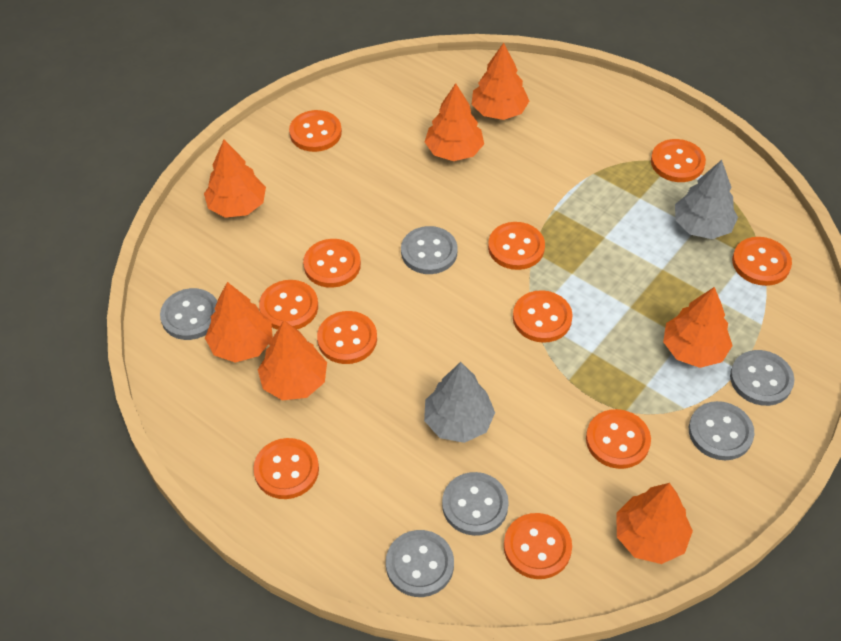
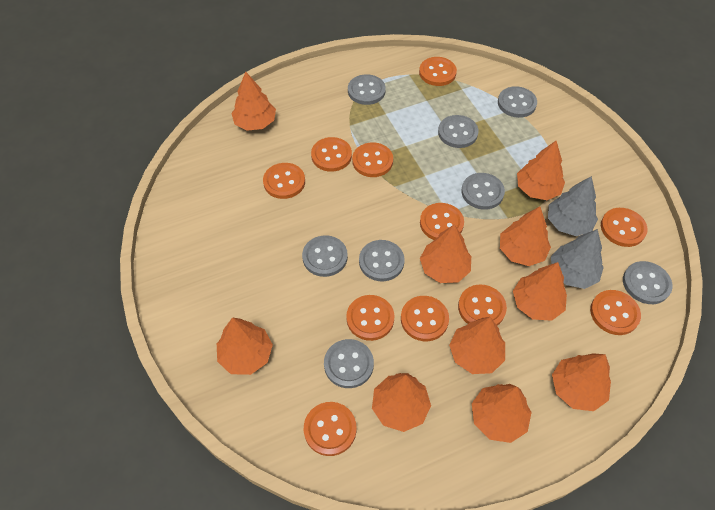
grey button: [160,288,217,340] [386,530,454,597] [401,226,458,274] [442,472,509,536] [689,401,755,460] [730,350,794,406] = 6 -> [302,235,348,277] [324,339,374,388] [348,74,386,105] [359,240,404,281] [438,115,478,148] [461,173,505,210] [498,86,537,118] [623,261,673,304] = 8
orange tree: [204,140,266,218] [205,282,273,363] [258,320,327,400] [425,83,484,161] [472,43,529,120] [616,483,693,564] [663,287,733,368] = 7 -> [217,317,273,375] [231,72,276,131] [372,373,431,432] [420,224,471,283] [449,317,505,374] [472,384,532,443] [500,206,551,266] [513,262,567,321] [517,140,565,200] [552,353,611,411] = 10

